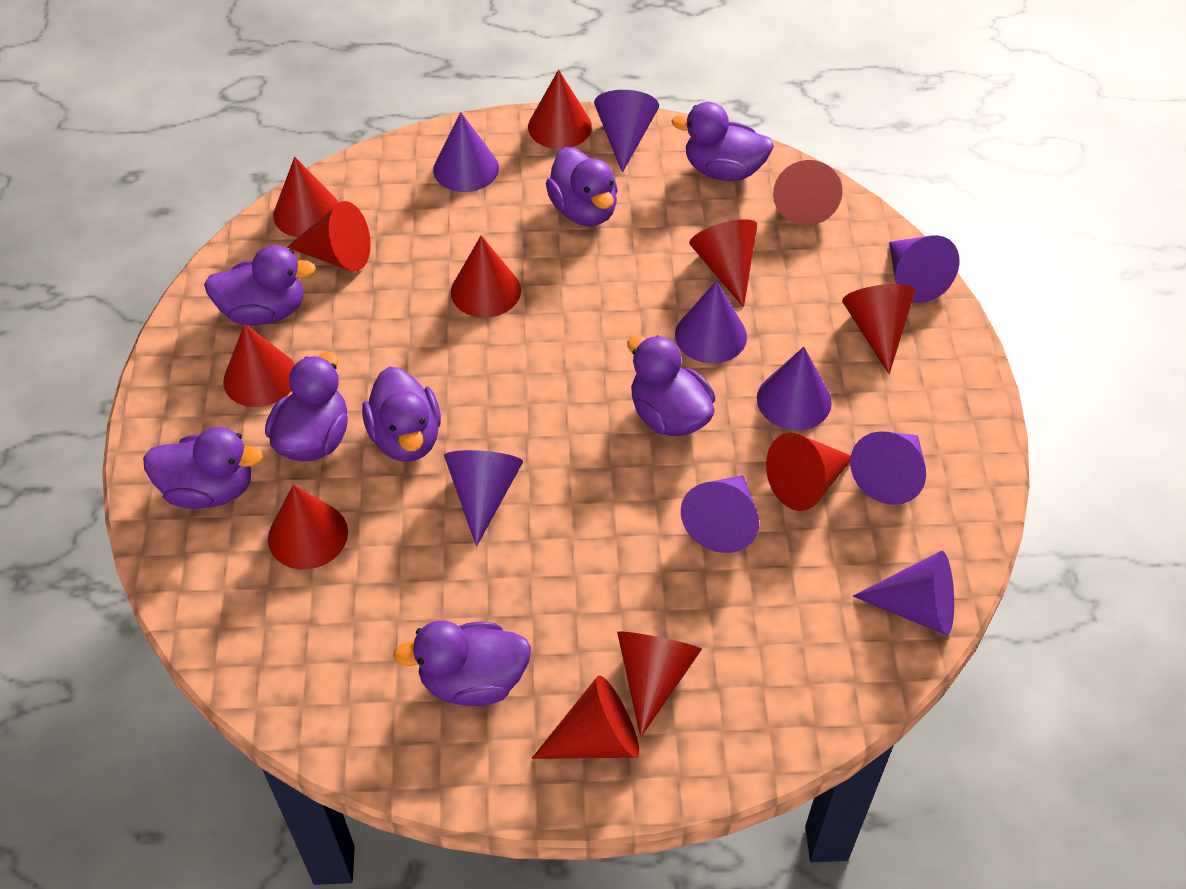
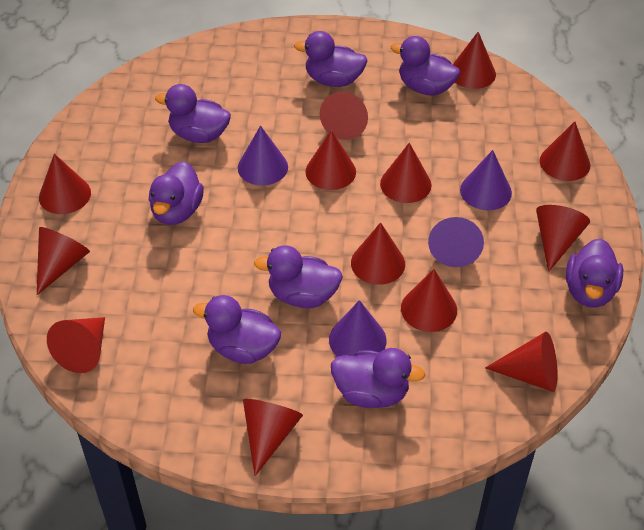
purple cone: [433,112,499,192] [444,450,523,546] [594,90,659,173] [675,281,747,363] [681,475,759,553] [757,347,832,430] [850,431,926,505] [853,551,954,635] [889,235,959,303] = 9 -> [238,125,288,186] [329,300,387,357] [428,217,484,267] [460,150,512,210] = 4
red cone: [223,324,295,407] [268,485,348,569] [273,157,339,237] [287,201,371,271] [451,236,521,318] [528,70,592,149] [532,675,639,759] [617,631,702,737] [689,219,757,307] [766,433,851,511] [773,160,843,225] [842,284,916,374] = 12 -> [37,227,90,295] [39,154,91,214] [47,317,105,373] [243,399,303,476] [305,130,356,190] [320,92,368,140] [351,222,405,285] [380,143,432,203] [401,269,457,332] [452,32,496,89] [485,332,558,392] [536,205,590,272] [540,121,590,181] = 13

